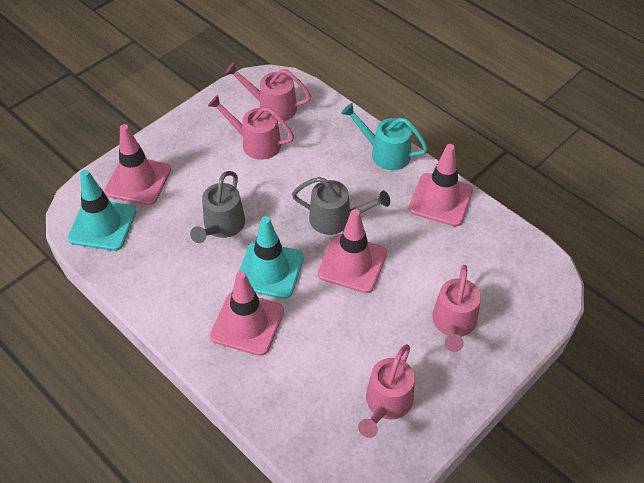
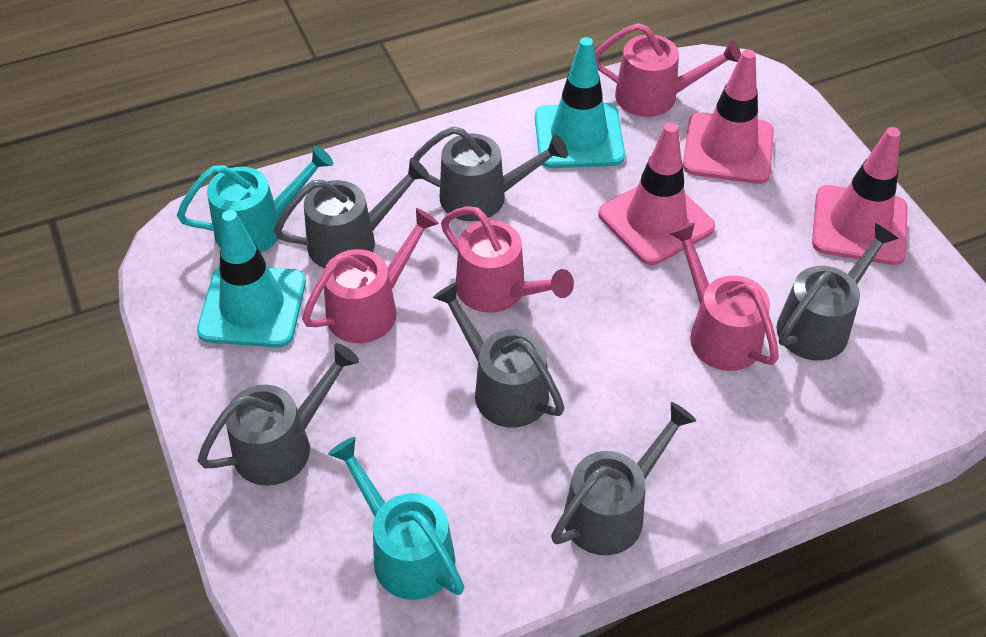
grey watering can: [190,171,245,243] [292,177,390,235] = 2 -> [198,343,359,486] [274,158,429,268] [413,126,568,221] [433,282,565,428] [551,402,696,555] [777,223,899,360] = 6
pink traffic cone: [104,124,171,205] [210,271,284,356] [318,209,387,293] [408,144,473,227] = 4 -> [598,122,715,265] [683,50,774,184] [812,127,907,265] = 3
turquoise watering can: [341,103,428,170] = 1 -> [177,145,333,253] [328,437,464,600] = 2

